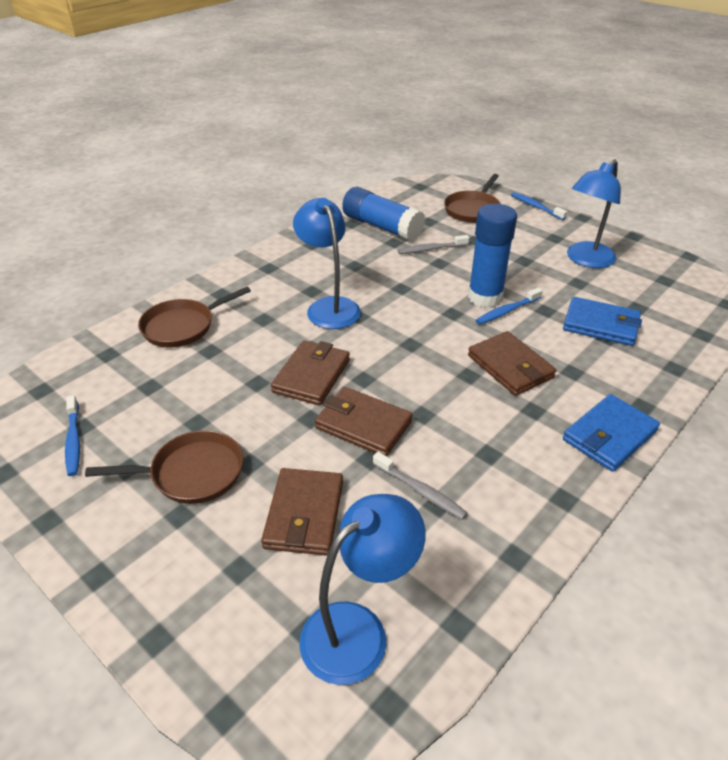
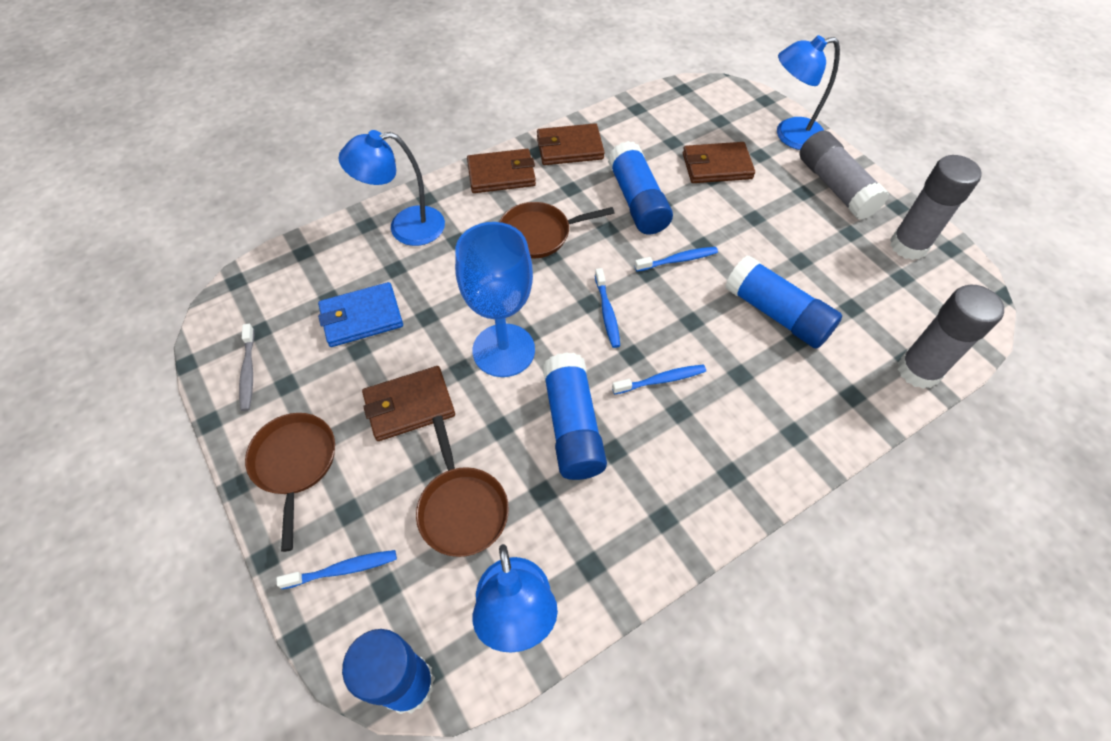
blue glue stick: [342,187,425,241] [468,204,517,308] = 2 -> [342,629,435,714] [542,352,607,480] [608,141,673,234] [725,255,842,349] = 4
blue goblet: none = 0 -> [455,222,535,377] = 1
blue toothbrush: [65,395,80,476] [476,288,543,325] [511,192,567,220] = 3 -> [276,550,397,589] [595,268,620,348] [612,364,706,395] [635,247,718,272] = 4
blue wallet: [563,297,642,346] [563,394,660,472] = 2 -> [318,282,403,347] = 1
grey glue stick: none = 0 -> [799,130,889,220] [890,155,981,260] [898,285,1004,389] = 3
grey toothbrush: [373,452,467,520] [398,235,469,254] = 2 -> [239,324,255,411] = 1

